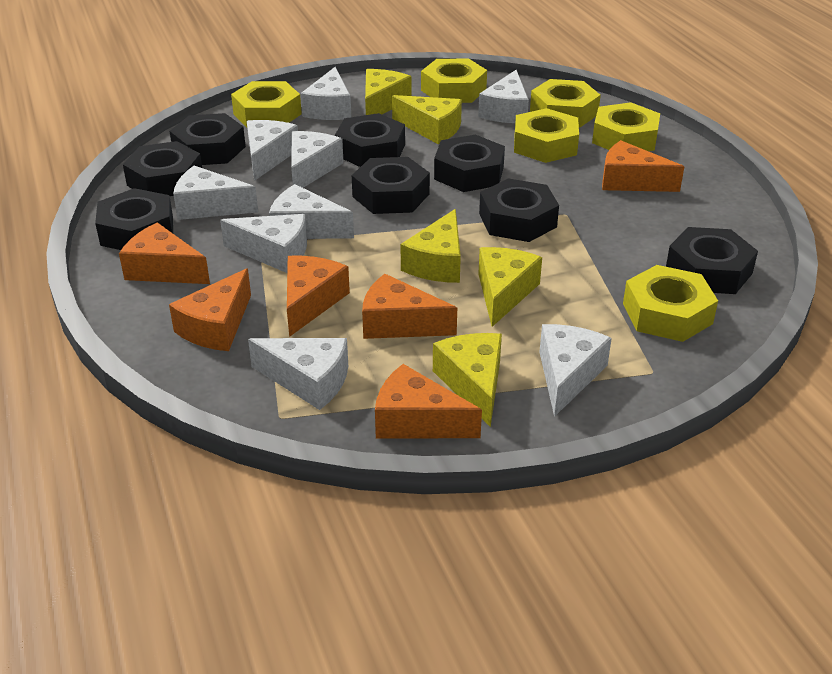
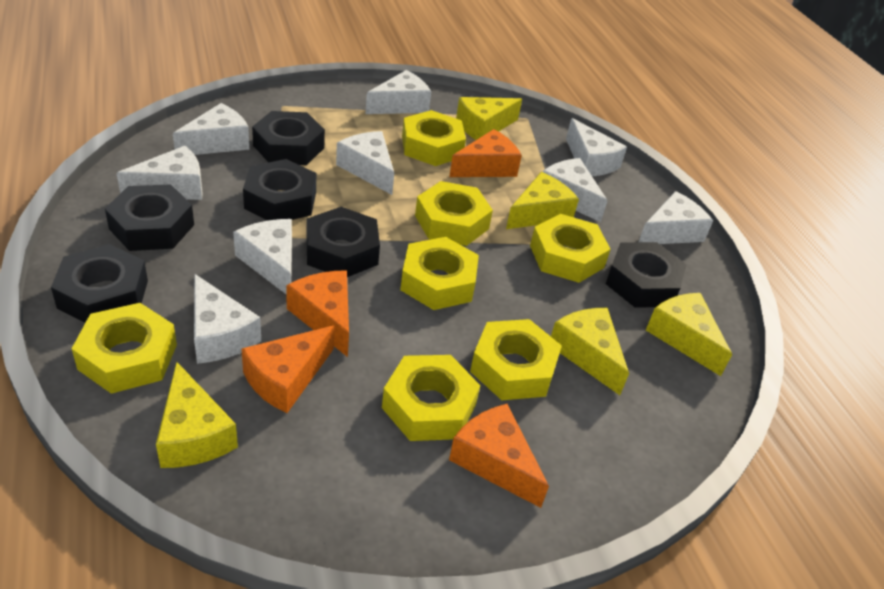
black nut: [95,188,173,250] [123,141,202,196] [170,113,246,165] [335,113,405,167] [352,157,430,214] [434,135,505,192] [479,178,559,242] [666,227,758,294] = 8 -> [51,244,148,323] [105,184,194,251] [243,159,316,220] [252,111,325,165] [306,207,380,277] [606,242,687,308] = 6
orange cheese: [119,223,210,284] [169,268,251,351] [287,256,350,337] [362,274,457,339] [375,364,482,438] [602,140,684,192] = 6 -> [241,326,335,413] [286,270,349,357] [449,129,522,177] [449,404,549,508] = 4
yellow nut: [231,81,302,128] [421,58,487,103] [514,108,579,163] [530,79,601,127] [592,102,660,151] [623,265,718,342] = 6 -> [72,303,177,394] [382,355,481,441] [400,237,479,310] [402,110,466,166] [415,181,493,246] [470,319,562,400] [530,214,611,283] = 7

